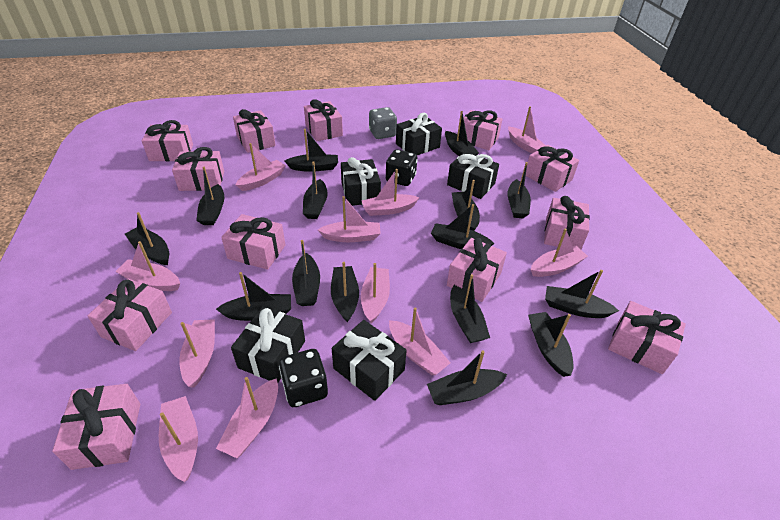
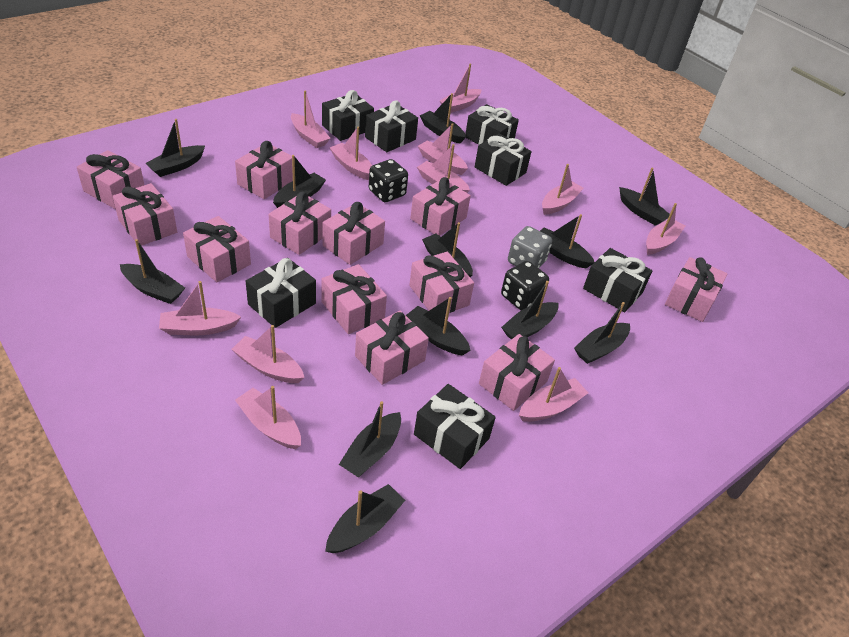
black boat: [125,212,169,265] [196,167,224,225] [216,272,291,321] [285,129,338,172] [292,240,320,306] [303,161,327,219] [331,262,359,322] [427,350,507,405] [431,204,494,249] [445,111,479,156] [450,274,490,343] [452,180,480,231] [507,162,531,218] [528,312,573,377] [545,270,619,318] = 15 -> [120,239,185,304] [145,119,205,177] [273,155,326,208] [325,484,405,553] [339,401,401,477] [406,297,471,356] [420,93,466,143] [422,222,473,277] [501,281,559,340] [540,214,595,268] [574,302,630,364] [619,168,670,226] = 12
black gift: [231,306,305,383] [332,320,407,401] [341,157,381,206] [396,113,442,155] [447,151,499,199] = 5 -> [246,258,316,328] [322,90,374,141] [365,100,418,152] [414,384,496,469] [465,104,519,145] [475,133,531,186] [583,248,652,312] = 7

